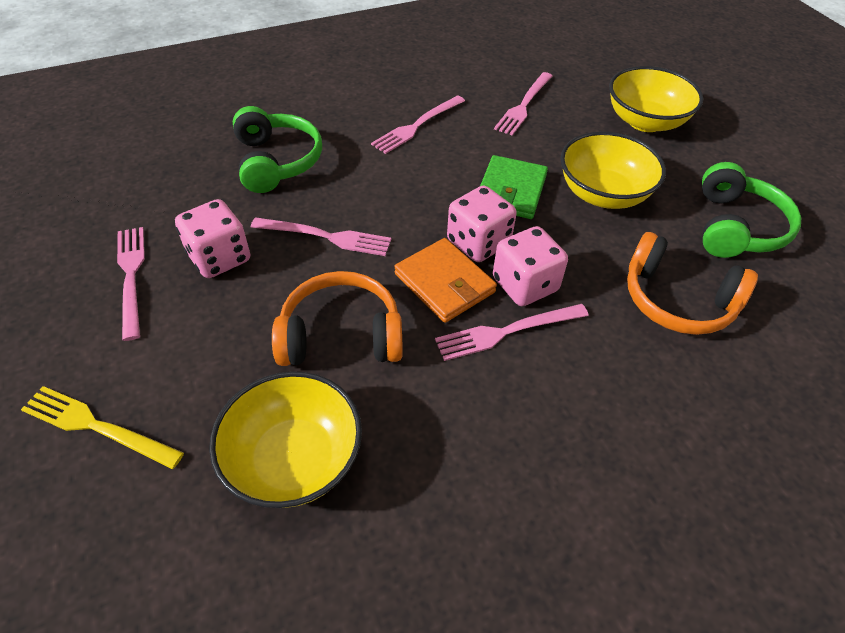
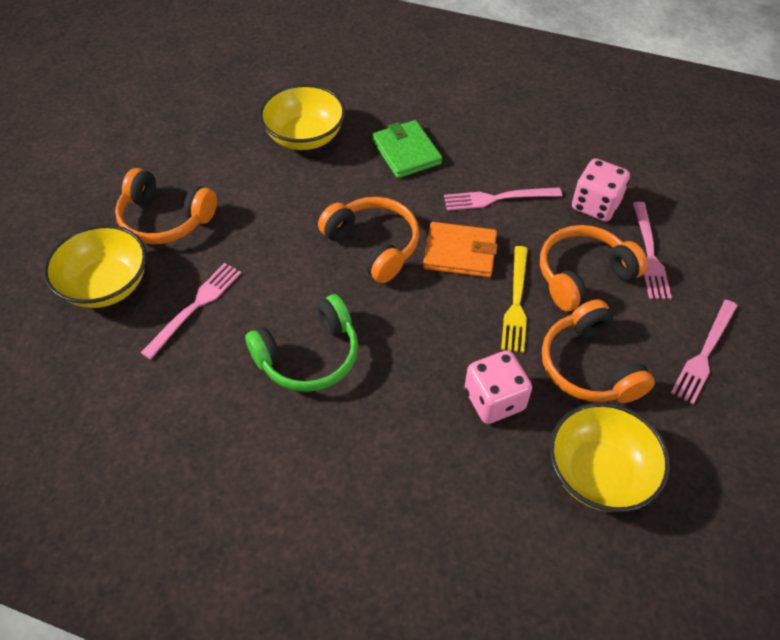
green headphones: [233,106,322,193] [702,162,801,258] = 2 -> [245,294,358,392] = 1
orange headphones: [272,271,403,366] [627,232,758,335] = 2 -> [115,168,217,244] [318,197,420,283] [540,225,648,311] [542,300,655,403] = 4
pink dice: [175,199,250,278] [447,186,517,262] [493,226,568,306] = 3 -> [465,350,532,424] [572,158,630,222] = 2
pink fork: [117,227,145,341] [251,217,391,256] [371,95,465,154] [435,304,589,361] [494,72,553,135] = 5 -> [141,263,241,359] [444,187,562,211] [633,202,672,299] [671,300,737,404] = 4

